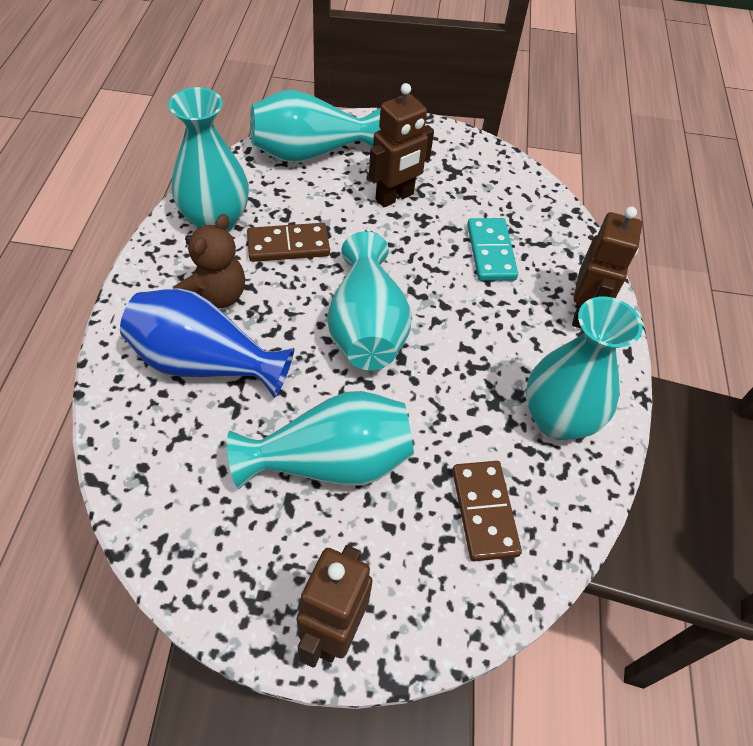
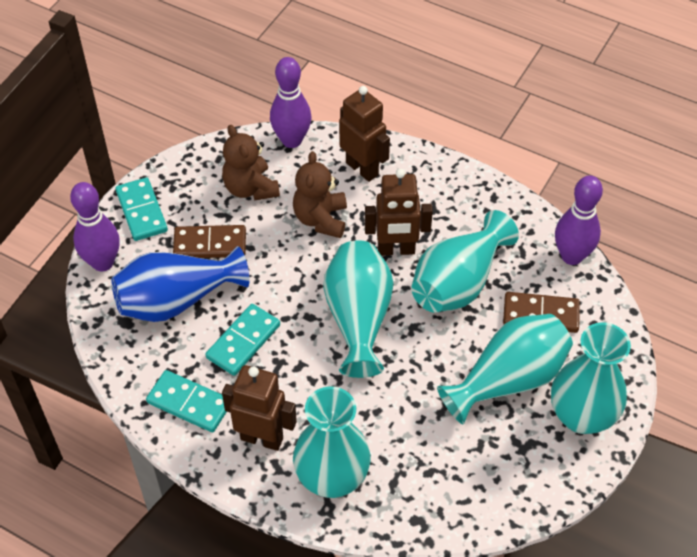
brown teddy bear: [175,214,245,308] = 1 -> [222,125,280,201] [293,151,347,238] = 2
purple bowling pin: none = 0 -> [70,182,120,272] [270,57,311,148] [555,175,603,265] = 3
turquoise domino: [467,218,518,281] = 1 -> [115,177,168,241] [146,370,227,432] [205,304,280,376] = 3

